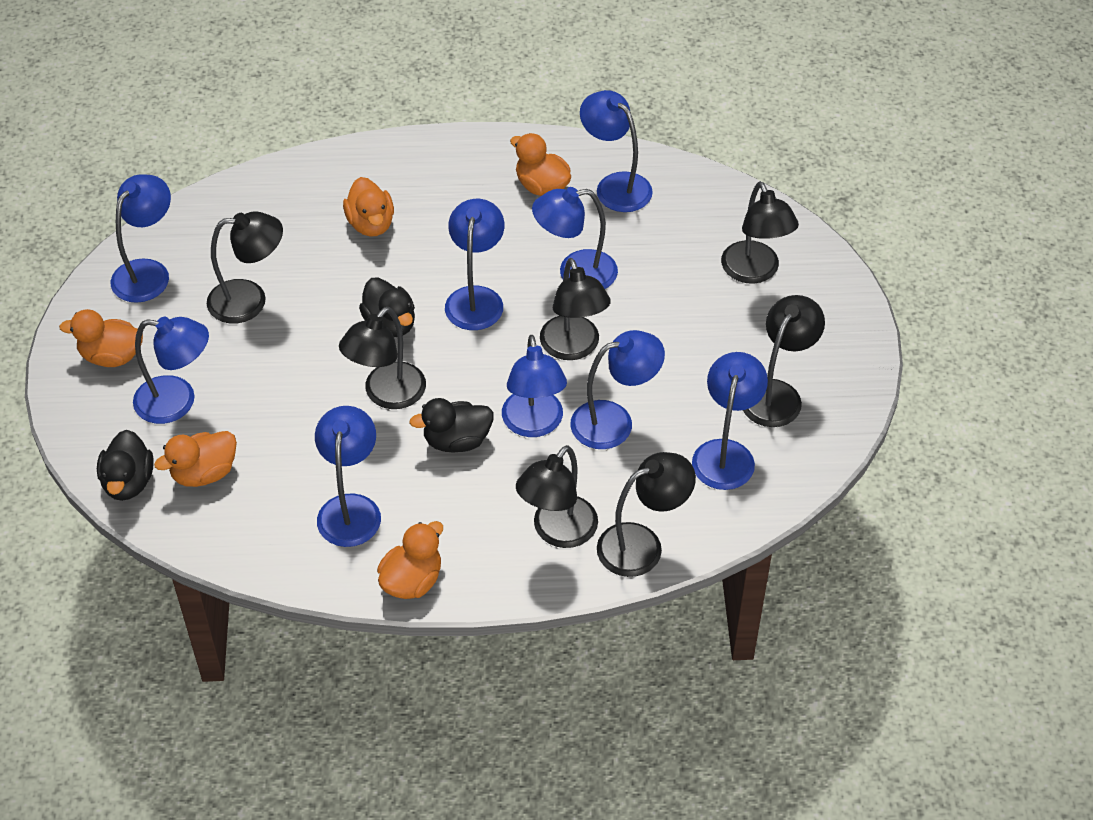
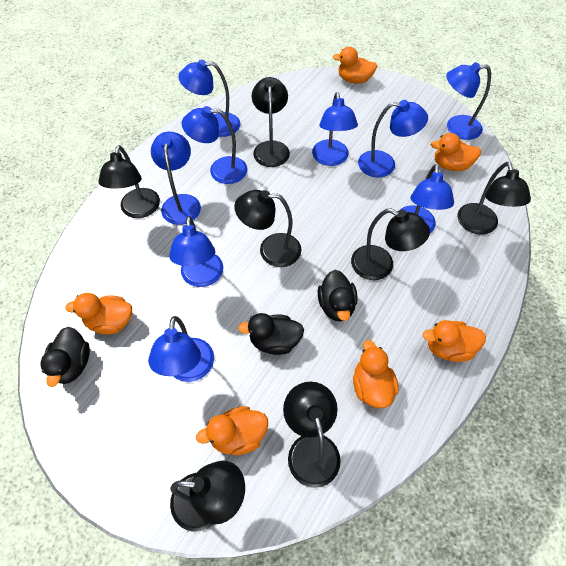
orange duck: [59,309,143,367] [154,431,237,487] [343,177,394,237] [377,521,443,599] [510,133,571,196] = 5 -> [65,293,132,334] [196,406,268,455] [332,47,377,84] [353,340,399,408] [423,320,486,362] [431,133,481,171] = 6

